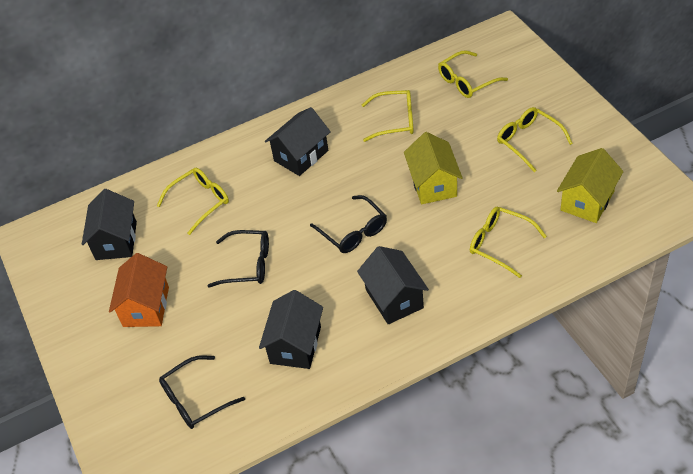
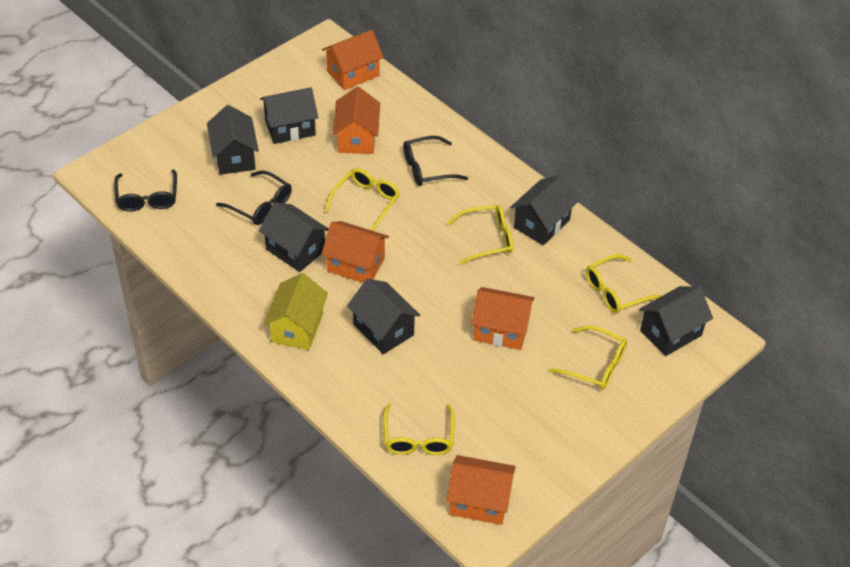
black house: [82,189,137,260] [259,290,323,369] [265,107,331,176] [357,246,429,324] = 4 -> [207,105,259,175] [259,202,329,272] [260,87,318,144] [347,279,420,354] [510,175,578,245] [639,286,713,356] = 6
orange house: [109,253,169,327] = 1 -> [322,30,384,90] [322,221,389,283] [333,87,380,154] [446,455,516,525] [471,287,535,350] = 5
yellow house: [404,132,463,204] [557,148,624,223] = 2 -> [263,273,328,350] = 1

